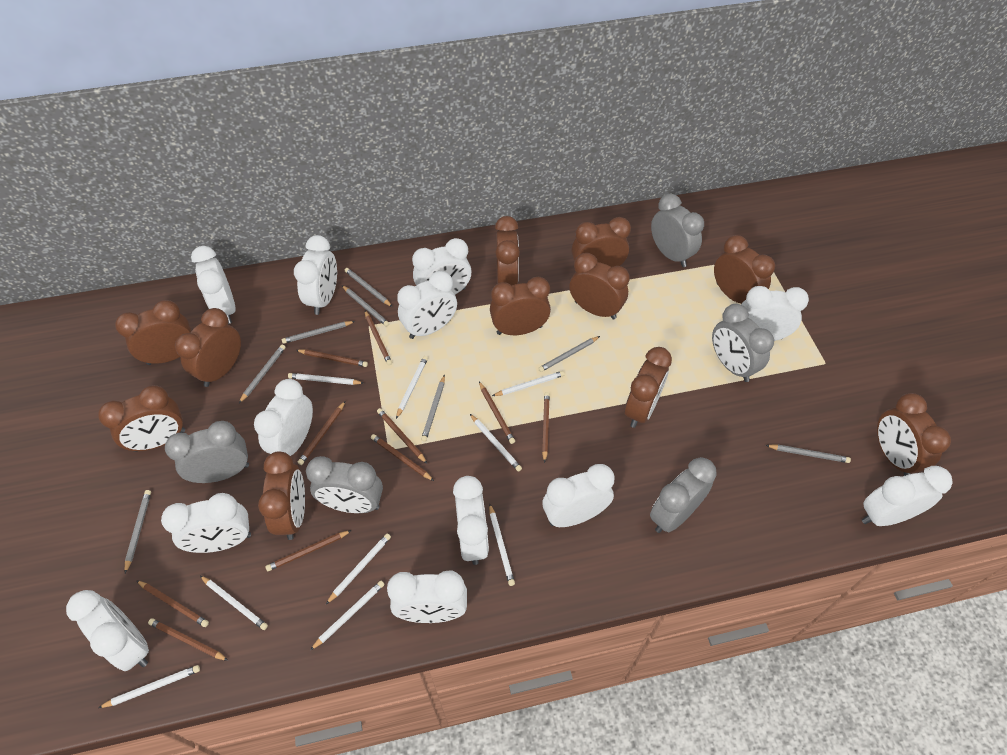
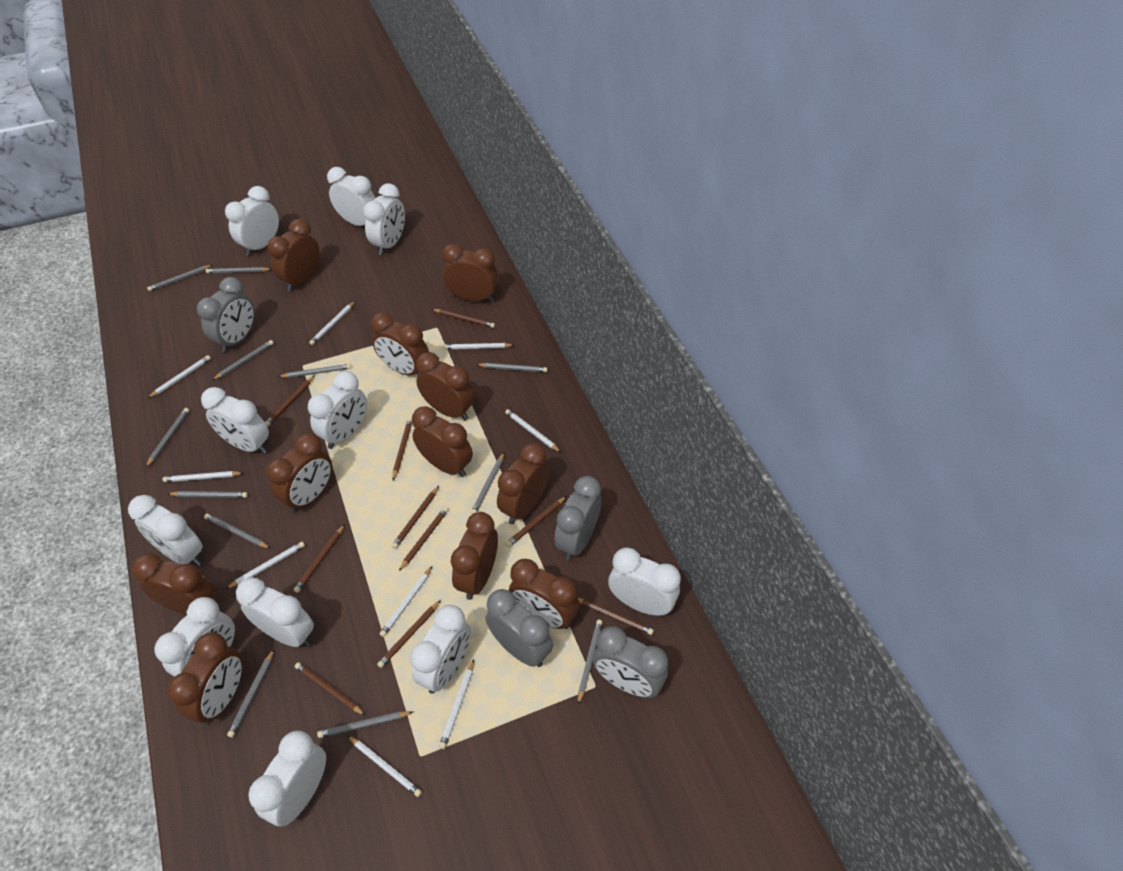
grey clock: [165,421,249,483] [306,456,383,513] [650,457,717,533] [651,194,704,267] [712,304,774,382] = 5 -> [197,277,255,353] [485,589,553,667] [555,476,601,560] [592,626,668,698] = 4
grey pencil: [124,490,151,573] [239,344,286,403] [282,321,355,344] [342,285,389,327] [345,268,393,307] [421,375,445,442] [538,336,600,372] [766,444,851,463] = 8 -> [146,408,189,467] [147,265,212,291] [168,491,248,498] [204,514,271,549] [206,267,271,273] [212,340,274,380] [227,649,274,738] [278,364,351,378] [317,711,413,738] [471,453,504,514] [476,363,547,372] [578,620,603,705] = 12
white clock: [66,590,149,671] [161,493,251,553] [191,246,236,324] [254,379,313,456] [294,235,337,315] [387,571,467,623] [397,271,457,339] [412,238,471,295] [453,476,489,565] [543,464,614,527] [741,286,809,341] [862,466,953,526] = 12 -> [128,495,203,566] [154,597,235,677] [201,387,269,454] [225,186,279,256] [236,577,314,647] [249,731,326,826] [308,371,367,449] [327,167,376,226] [363,183,405,255] [410,605,471,694] [608,548,681,616] = 11

